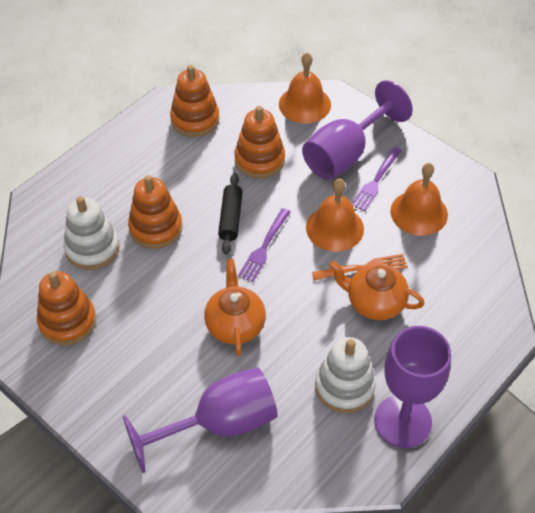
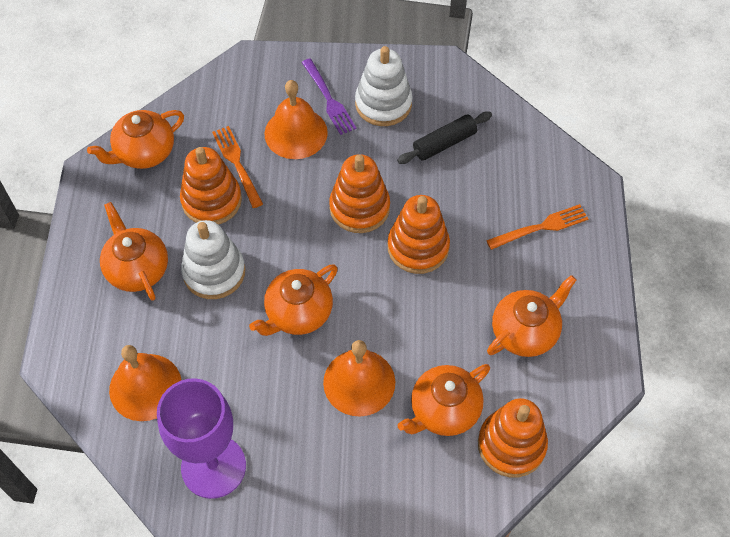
orange fork: [312,254,408,280] = 1 -> [212,126,263,208] [486,204,588,250] = 2
orange teapot: [204,259,266,356] [329,261,424,320] = 2 -> [87,110,184,169] [100,202,168,301] [249,264,338,336] [397,364,490,436] [487,275,576,357] = 5
purple fork: [238,208,290,282] [351,147,402,211] = 2 -> [302,58,356,135] = 1
purple goblet: [123,368,278,473] [302,80,413,180] [374,326,451,448] = 3 -> [157,378,246,499] = 1

